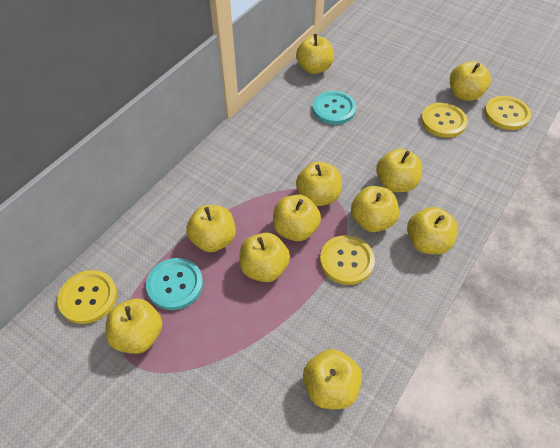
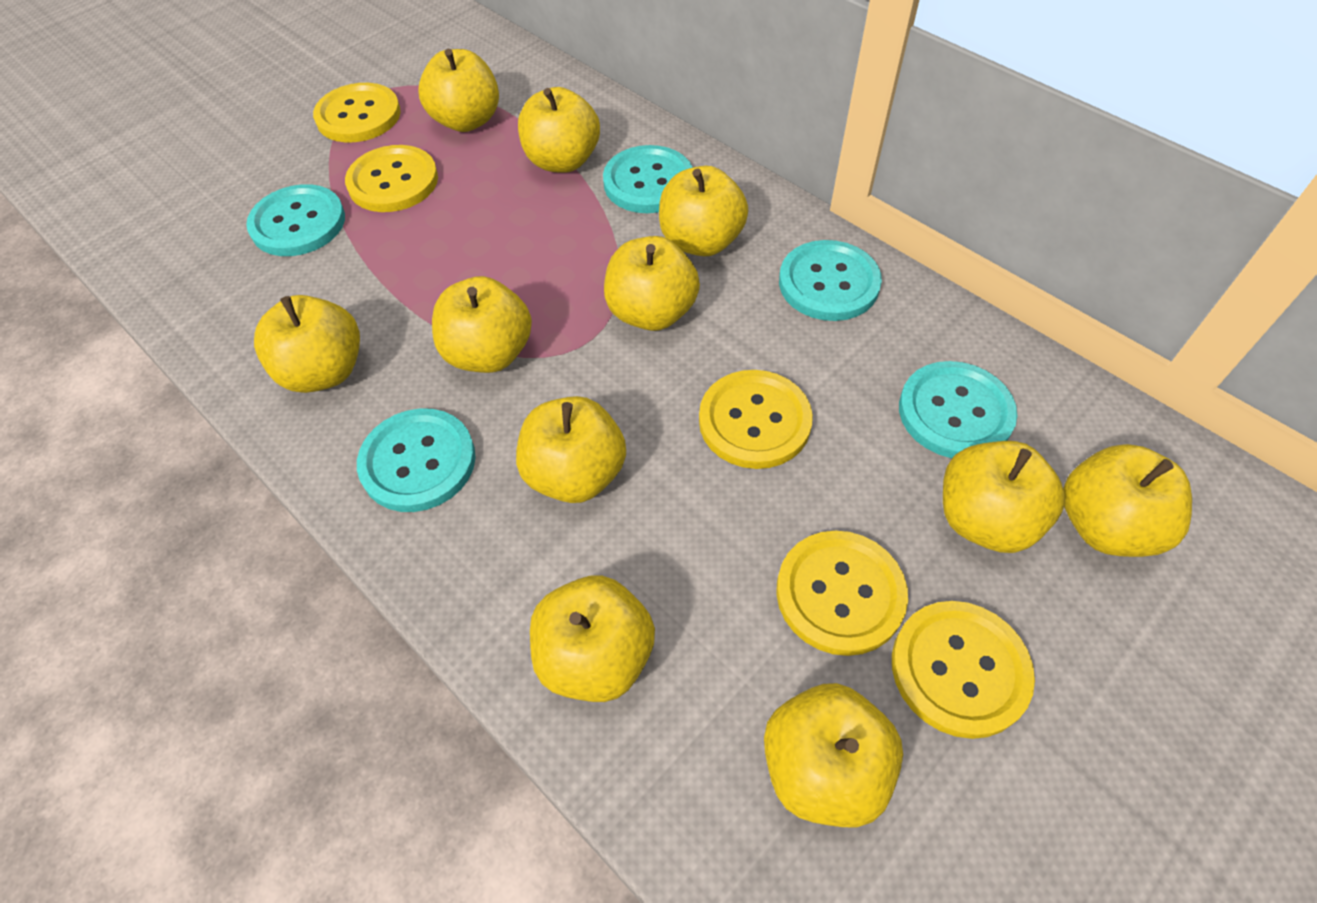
turquoise button: [146,258,203,310] [312,91,356,125] = 2 -> [246,184,345,256] [357,408,476,512] [603,145,693,213] [779,240,882,321] [899,361,1017,458] = 5
yellow button: [57,270,117,324] [320,235,375,285] [421,103,467,138] [484,96,531,130] = 4 -> [313,83,401,142] [345,145,438,212] [699,370,813,469] [776,531,908,656] [892,601,1035,739] = 5

